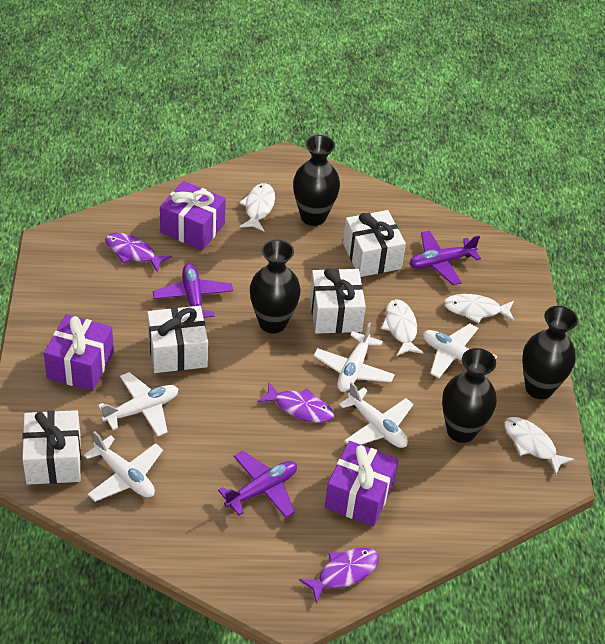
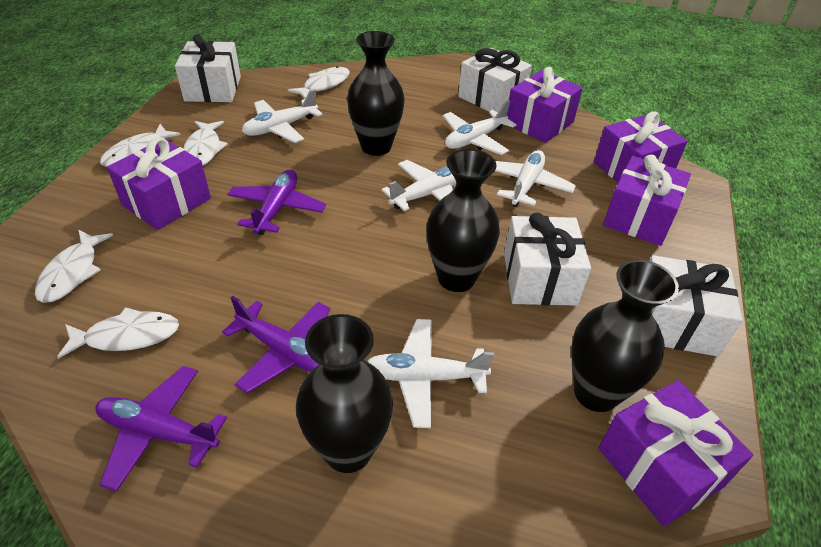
purple fish: [105,233,172,272] [257,382,334,423] [299,548,379,604] = 3 -> none = 0
purple gift: [44,314,114,391] [160,181,226,250] [325,441,399,527] = 3 -> [107,137,211,230] [507,67,583,143] [594,111,688,183] [599,380,753,527] [603,155,691,246] = 5
white fish: [239,183,275,232] [381,299,423,356] [444,294,515,323] [504,417,574,475] = 4 -> [35,230,113,303] [57,307,179,359] [100,124,180,167] [183,121,228,166] [288,66,350,99] = 5

